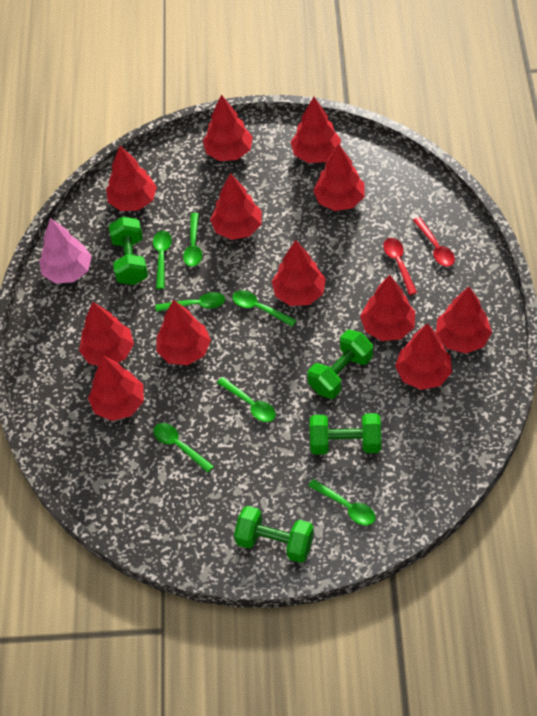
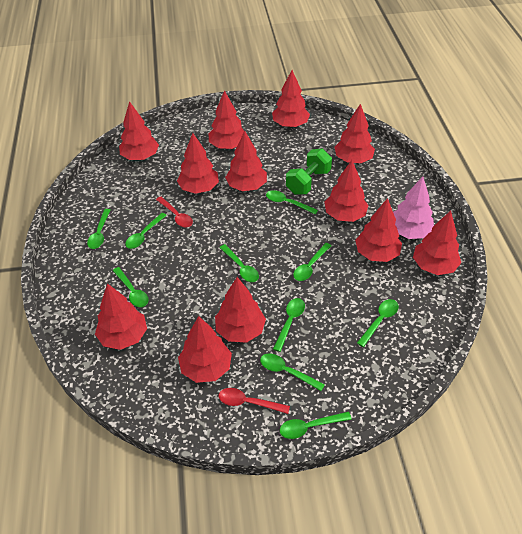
green dumbbell: [109,217,148,285] [234,506,314,563] [308,330,373,399] [310,413,381,455] = 4 -> [286,148,332,195] = 1
green spoon: [153,231,172,289] [153,423,214,473] [155,292,225,312] [183,213,202,267] [217,377,276,422] [232,290,297,327] [308,479,375,525] = 7 -> [87,209,111,249] [113,267,149,307] [125,213,167,249] [219,244,259,282] [260,353,325,391] [266,190,318,214] [273,298,305,352] [280,412,352,439] [293,243,331,281] [357,299,399,347] = 10

